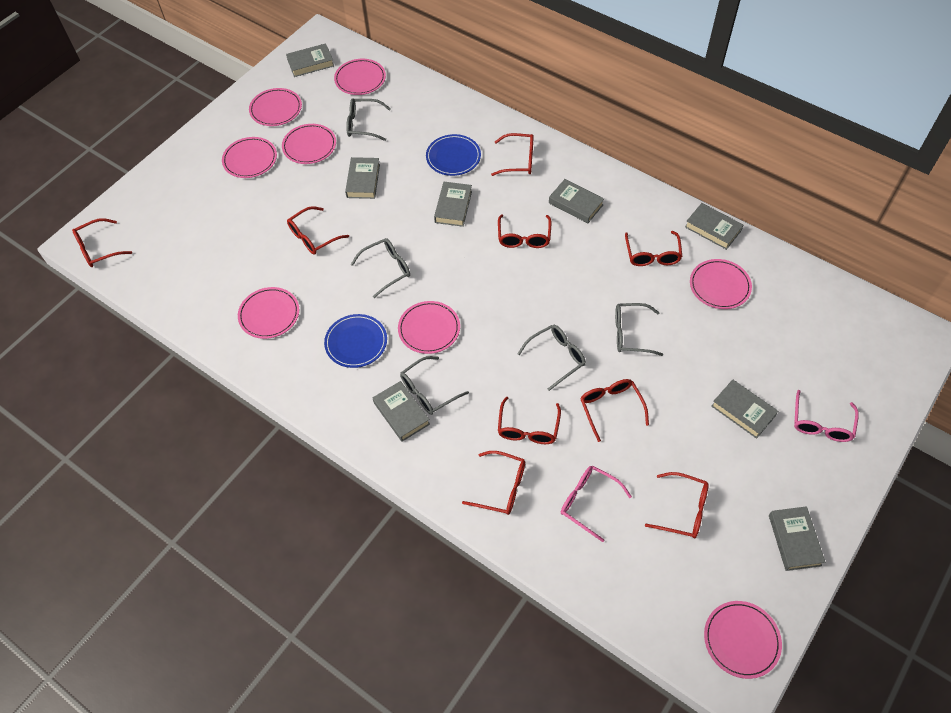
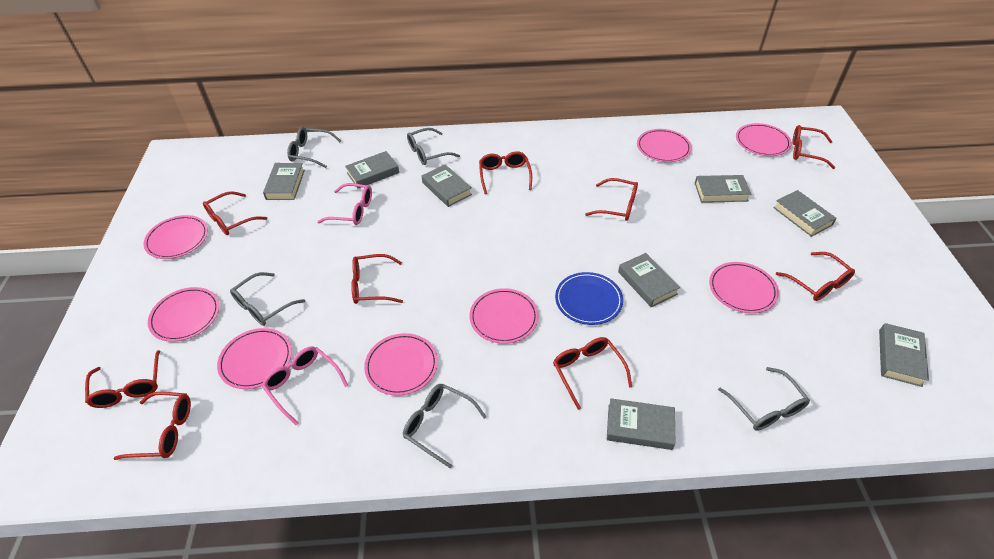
blue plate: [324,314,387,368] [426,134,481,176] = 2 -> [555,272,623,325] = 1

